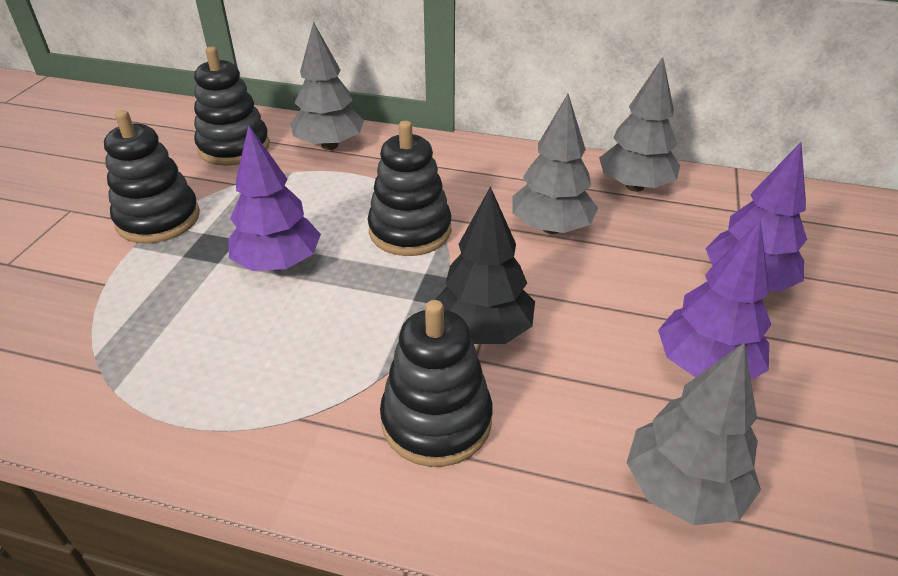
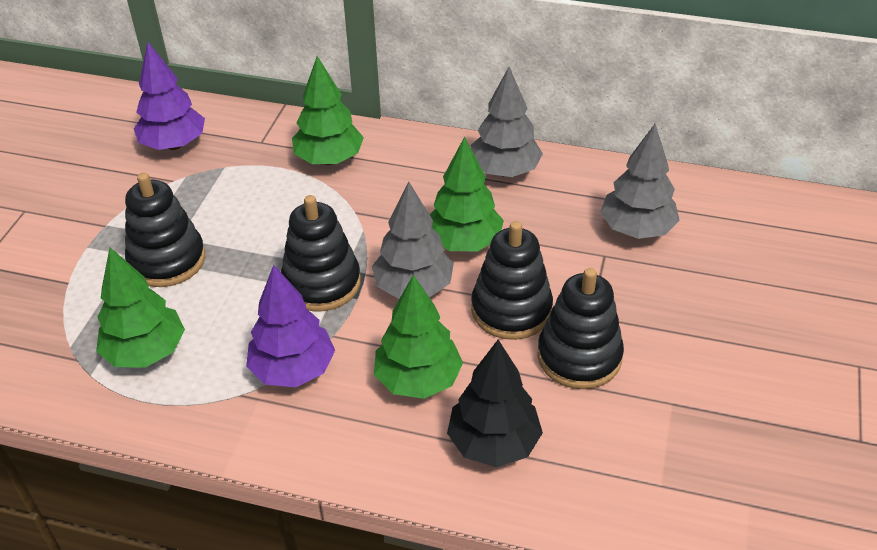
green tree: none = 0 -> [96,248,185,368] [292,56,364,165] [374,275,463,399] [430,137,504,251] = 4
grey tree: [291,22,364,150] [512,94,598,234] [599,57,680,192] [627,342,761,525] = 4 -> [372,182,454,299] [471,67,543,177] [600,124,680,239] = 3
purple tree: [228,125,321,271] [658,220,771,380] [705,142,807,292] = 3 -> [134,42,205,150] [246,265,335,387] = 2

